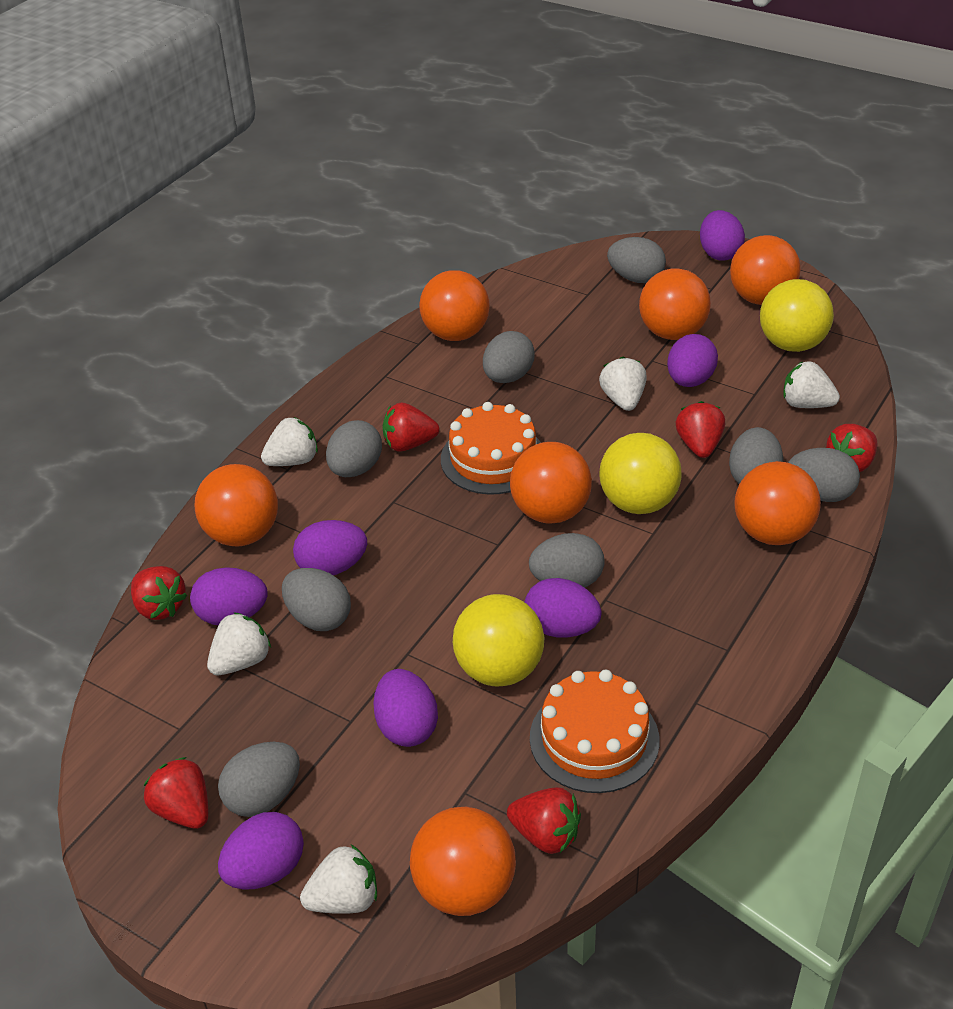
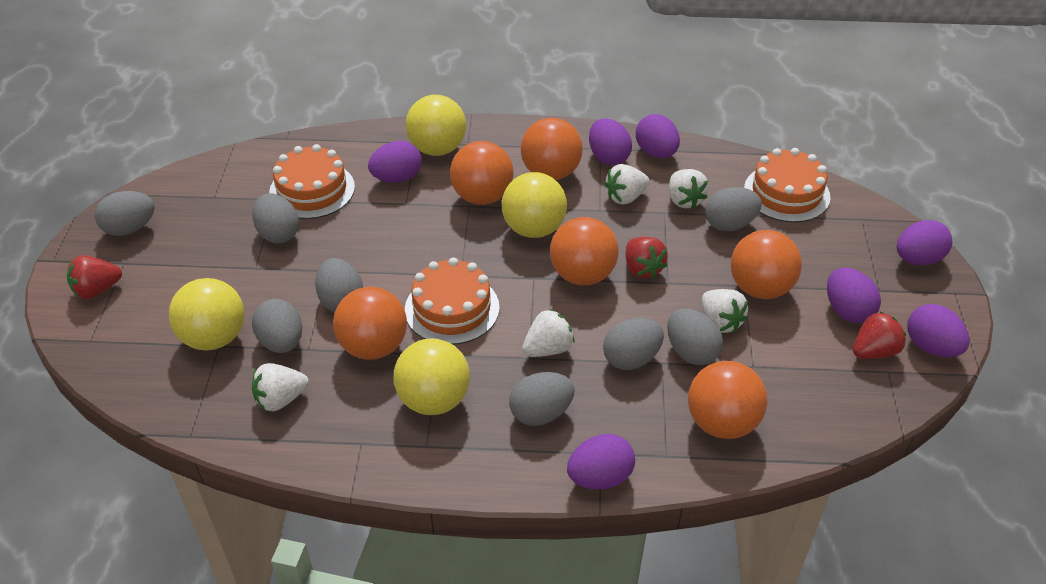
orange ball: [195,464,278,546] [410,807,516,916] [419,270,490,341] [510,442,592,524] [639,268,711,340] [730,235,801,305] [734,461,821,545] = 7 -> [333,287,407,360] [450,141,513,205] [521,118,582,180] [550,217,619,285] [688,361,767,439] [731,230,802,299] = 6
orange cake: [441,402,541,495] [530,670,660,793] = 2 -> [269,144,355,219] [405,257,500,345] [744,148,831,222] = 3
red strawberry: [131,566,188,620] [144,757,208,829] [383,403,439,452] [507,787,581,854] [676,401,725,458] [826,424,877,472] = 6 -> [67,255,122,299] [626,237,668,279] [853,312,906,359] = 3
yellow ball: [453,594,544,686] [599,433,682,514] [760,279,834,352] = 3 -> [169,278,244,351] [394,338,470,415] [406,95,466,156] [502,172,567,238] = 4

